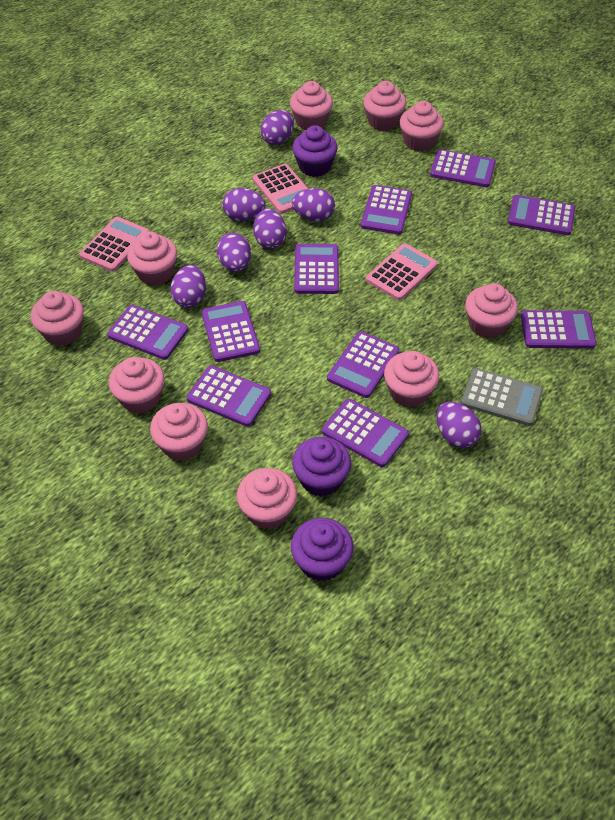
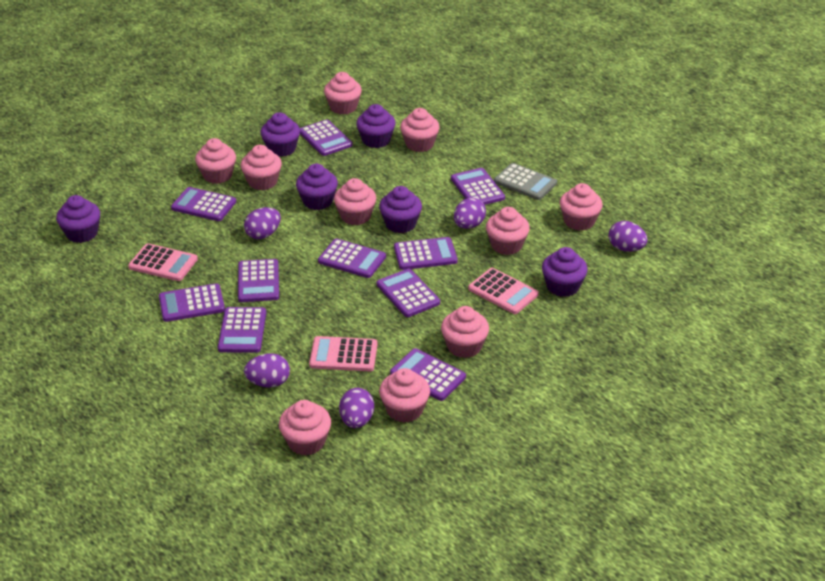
purple cupcake: [291,518,354,581] [292,125,338,177] [292,437,351,497] = 3 -> [56,195,100,243] [261,112,300,157] [296,164,338,210] [356,104,396,148] [379,186,422,233] [542,247,588,297] = 6
purple egg: [170,265,206,308] [217,233,251,272] [222,188,265,221] [253,209,287,249] [260,110,294,145] [292,188,335,221] [436,402,482,448] = 7 -> [244,207,281,239] [244,353,290,387] [339,388,374,428] [454,198,486,229] [609,221,647,252] = 5

